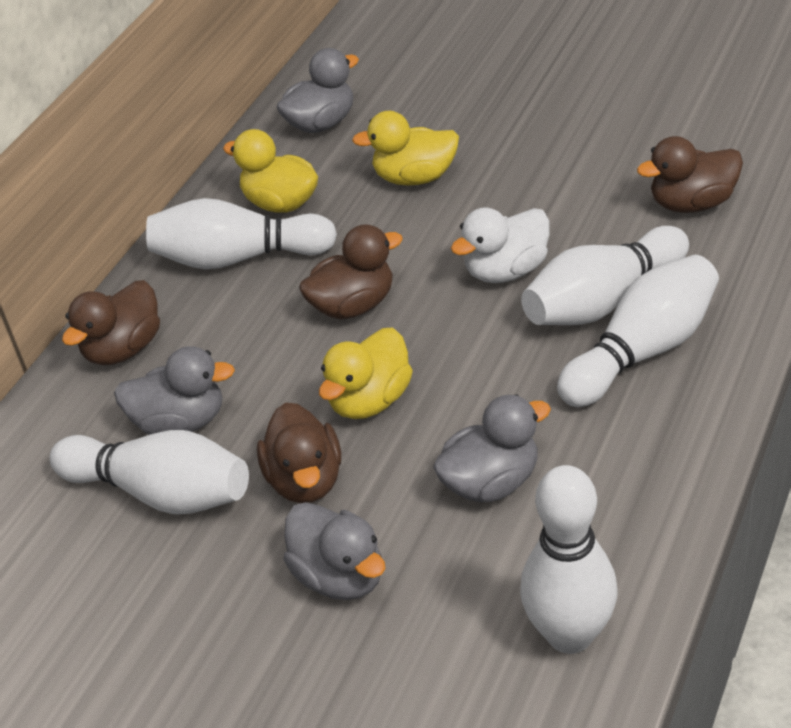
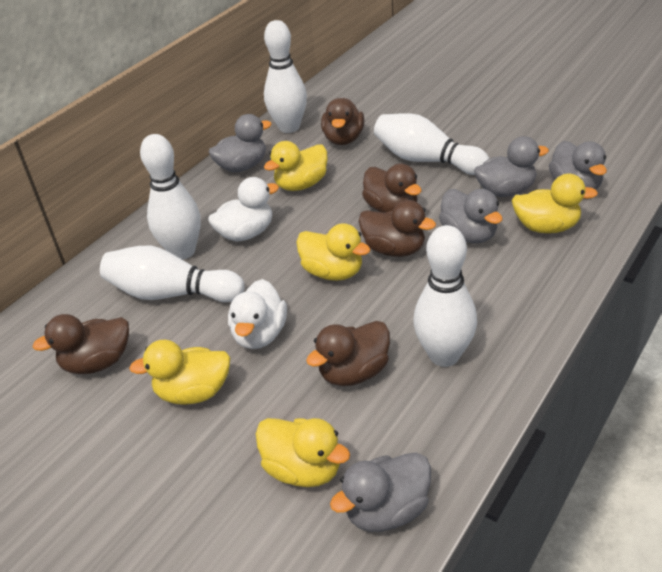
brown duck: [62,280,160,365] [257,403,341,503] [299,224,403,319] [637,136,743,213] = 4 -> [33,314,129,374] [306,321,390,386] [321,98,364,145] [359,200,436,257] [362,164,422,213] = 5
grey duck: [114,346,235,435] [276,48,359,133] [283,502,385,600] [433,394,551,502] = 4 -> [209,114,271,172] [330,452,431,532] [439,189,502,243] [474,136,549,197] [549,141,607,190] = 5
white duck: [451,208,549,283] = 1 -> [208,177,279,241] [228,279,287,349] = 2
yellow duck: [223,129,318,213] [319,328,413,419] [352,111,459,185] = 3 -> [129,340,230,405] [256,418,350,487] [264,141,327,191] [296,223,371,281] [512,173,598,233] = 5

